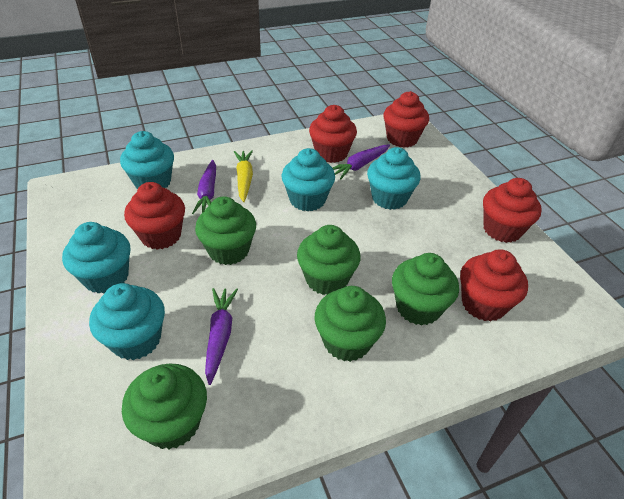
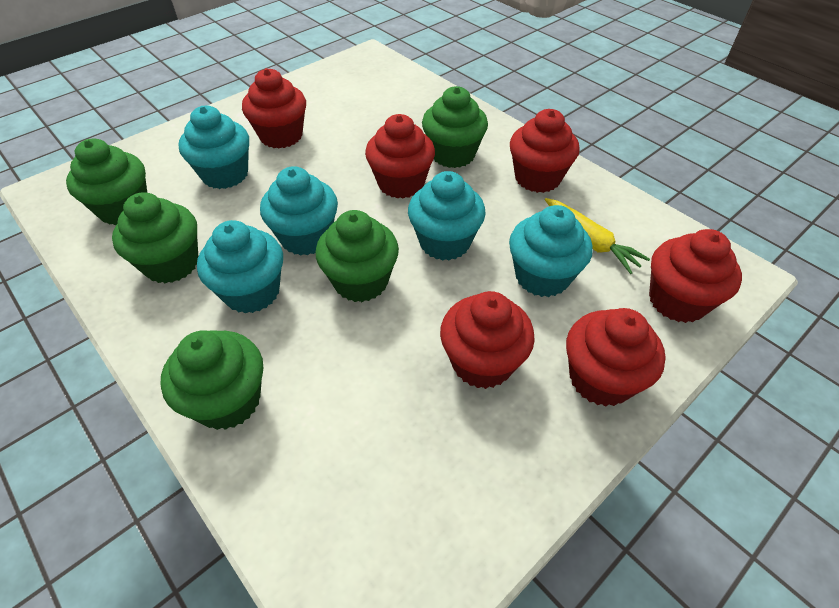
purple carrot: [192,160,216,214] [205,288,238,385] [332,144,390,179] = 3 -> none = 0
red cupcake: [124,182,185,250] [309,105,357,163] [383,91,429,148] [460,250,528,322] [483,178,542,243] = 5 -> [242,68,306,148] [365,114,435,199] [440,291,535,389] [510,109,580,193] [566,308,666,406] [649,229,742,323] = 6

